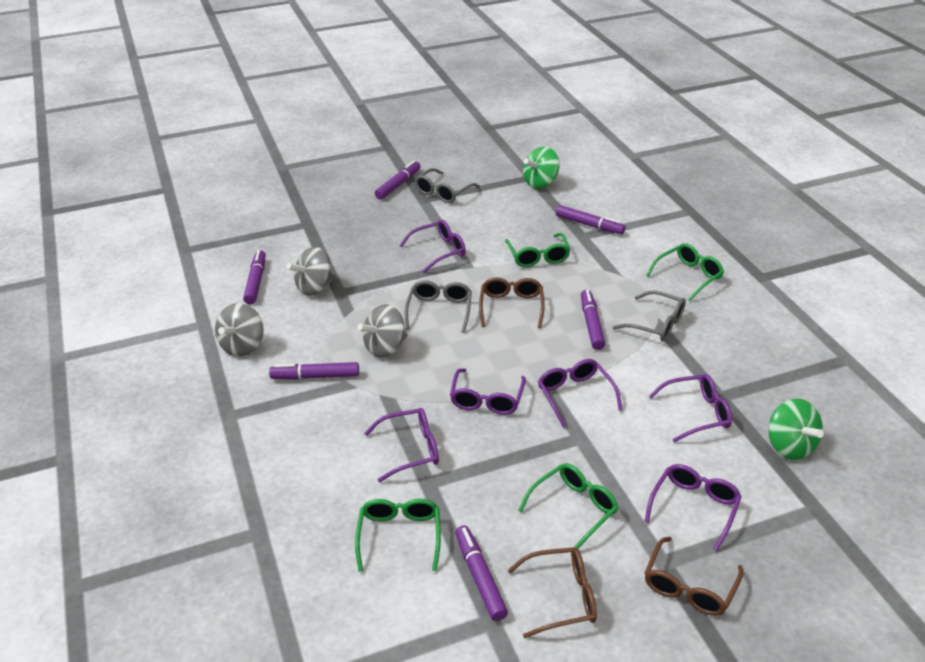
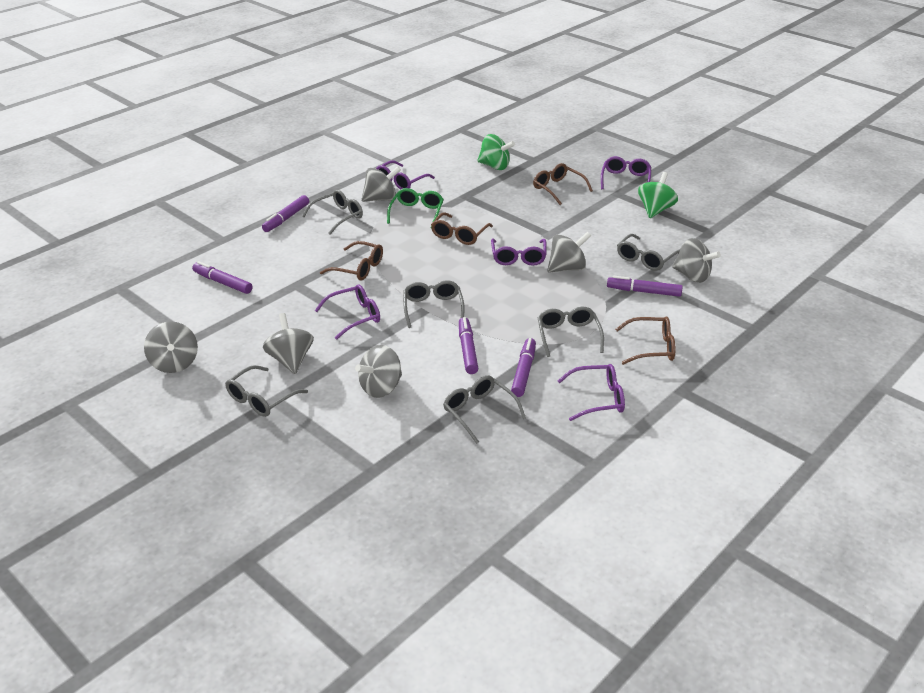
brown glasses: [479,277,545,328] [508,547,597,638] [645,536,744,616] = 3 -> [320,241,383,281] [431,212,493,245] [533,163,593,205] [615,316,676,365] = 4
green glasses: [355,499,441,572] [505,233,570,267] [518,463,618,553] [646,243,724,301] = 4 -> [387,188,444,229] = 1
grey glasses: [405,280,472,333] [415,168,480,203] [613,290,686,341] = 3 -> [225,365,308,417] [302,190,363,235] [403,280,465,328] [443,376,526,444] [537,307,604,357] [617,234,680,271] = 6
grey spinning top: [215,303,264,357] [287,247,336,296] [357,304,408,358] = 3 -> [144,321,198,373] [263,313,314,374] [355,345,402,398] [361,166,401,202] [547,232,591,273] [672,238,721,283] = 6
purple glasses: [364,408,439,482] [399,220,466,273] [450,369,526,415] [538,359,622,428] [644,464,742,551] [648,374,732,442] = 6 -> [315,284,380,340] [376,160,435,189] [491,239,547,266] [558,364,625,421] [601,156,651,189] = 5
purple marker: [243,250,266,304] [269,362,359,380] [375,161,421,200] [455,525,508,621] [556,205,626,234] [581,290,605,350] = 6 -> [192,261,253,294] [262,195,309,232] [459,317,478,374] [511,338,536,397] [607,276,683,297] = 5

